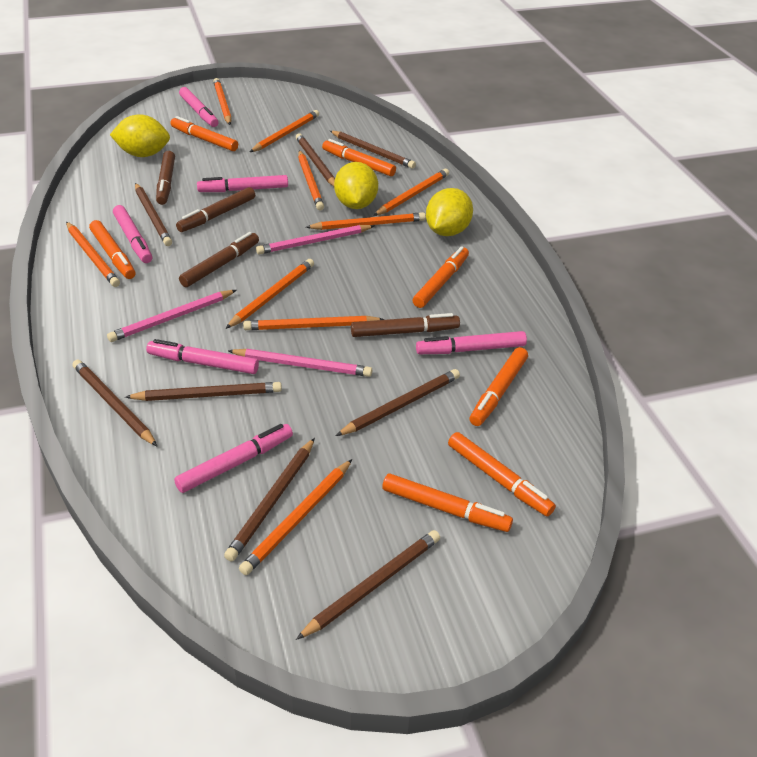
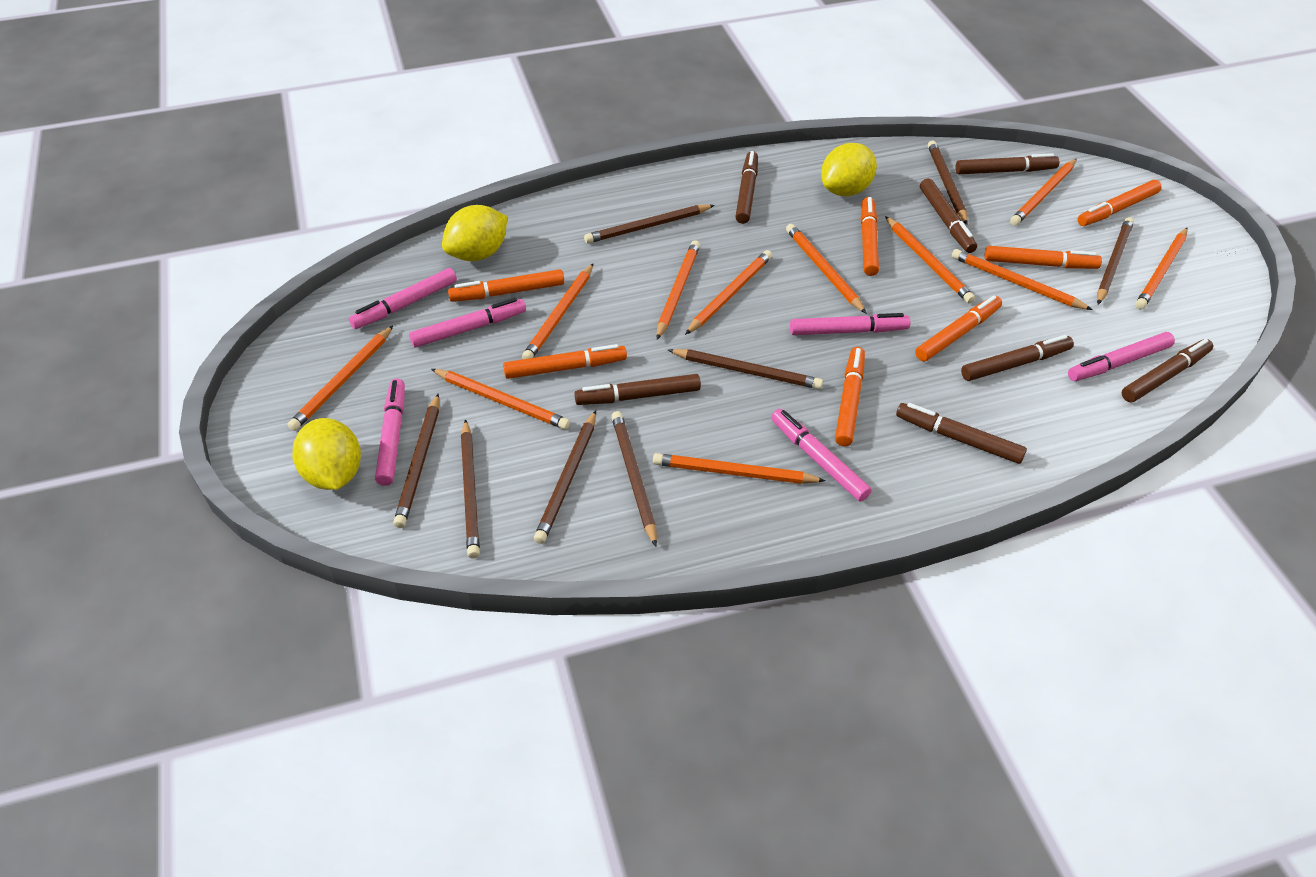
brown marker: [156,151,175,205] [176,187,255,232] [179,232,259,287] [351,313,460,337] = 4 -> [574,374,701,405] [735,151,758,224] [896,403,1027,464] [920,178,977,253] [955,153,1059,174] [961,335,1074,381] [1122,339,1213,402] = 7
orange pencil: [66,222,120,287] [213,78,232,125] [225,259,314,329] [239,459,352,575] [243,316,385,330] [250,110,319,152] [298,150,324,211] [306,212,426,230] [373,169,449,216] = 9 -> [287,325,394,431] [431,369,570,429] [522,263,594,359] [653,453,826,484] [656,240,700,340] [685,250,772,335] [786,224,867,314] [885,216,975,303] [952,249,1093,310] [1010,159,1077,226] [1135,228,1188,310] = 11
pink pencil: [107,290,236,342] [228,349,372,377] [256,225,374,255] = 3 -> none = 0

